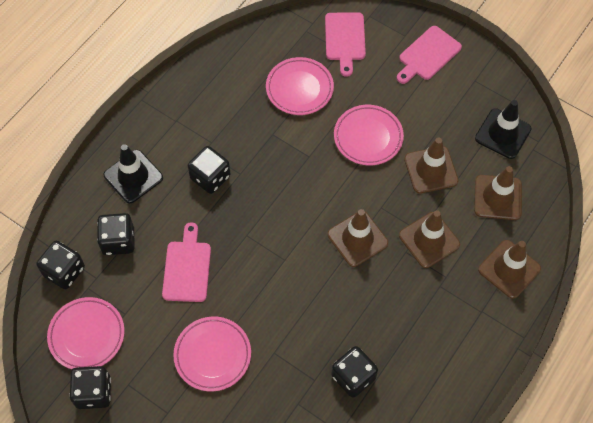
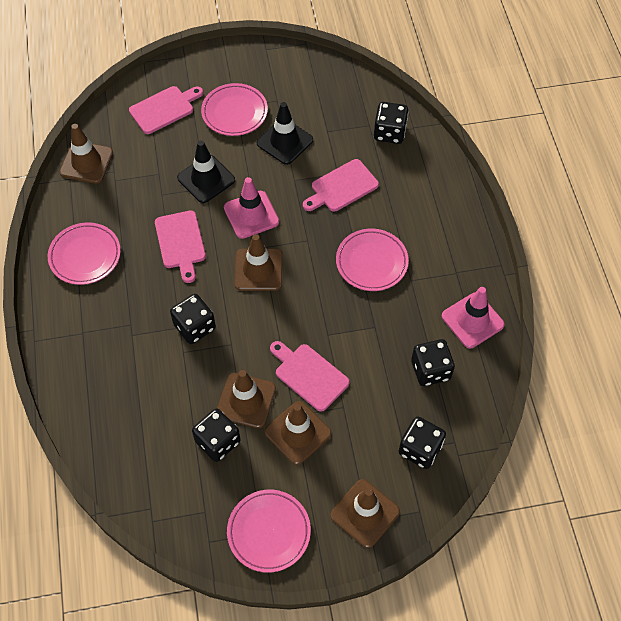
pink cutting board: [162,222,211,302] [325,12,366,77] [397,26,462,84] = 3 -> [129,86,203,134] [155,211,206,283] [270,341,350,412] [303,159,379,212] = 4
pink traffic cone: none = 0 -> [224,177,279,239] [442,287,505,348] = 2

